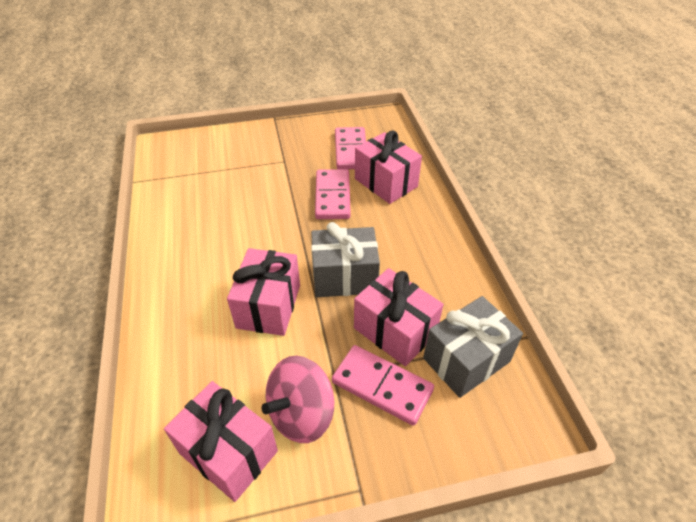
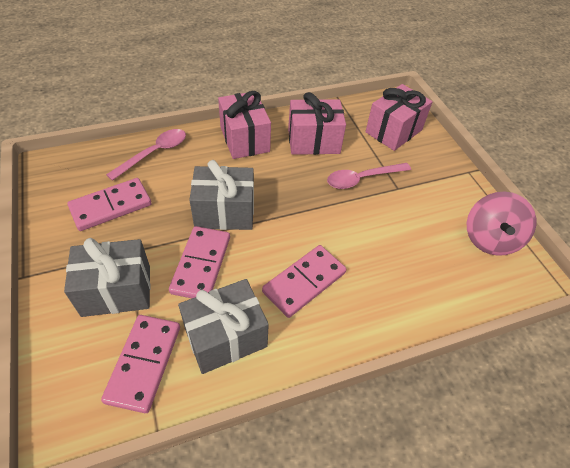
grey gift: [311,222,380,297] [423,296,523,398] = 2 -> [64,238,151,317] [178,279,269,374] [190,160,254,230] = 3
pink domino: [315,169,351,219] [332,345,434,426] [335,127,366,169] = 3 -> [67,178,151,231] [101,315,180,413] [169,226,230,298] [262,245,346,318] = 4
pink gift: [164,381,278,502] [227,248,300,336] [354,268,444,366] [355,131,422,204] = 4 -> [218,91,271,159] [288,92,346,155] [365,84,433,151] = 3
pink spoon: none = 0 -> [106,129,186,181] [327,163,411,189] = 2

